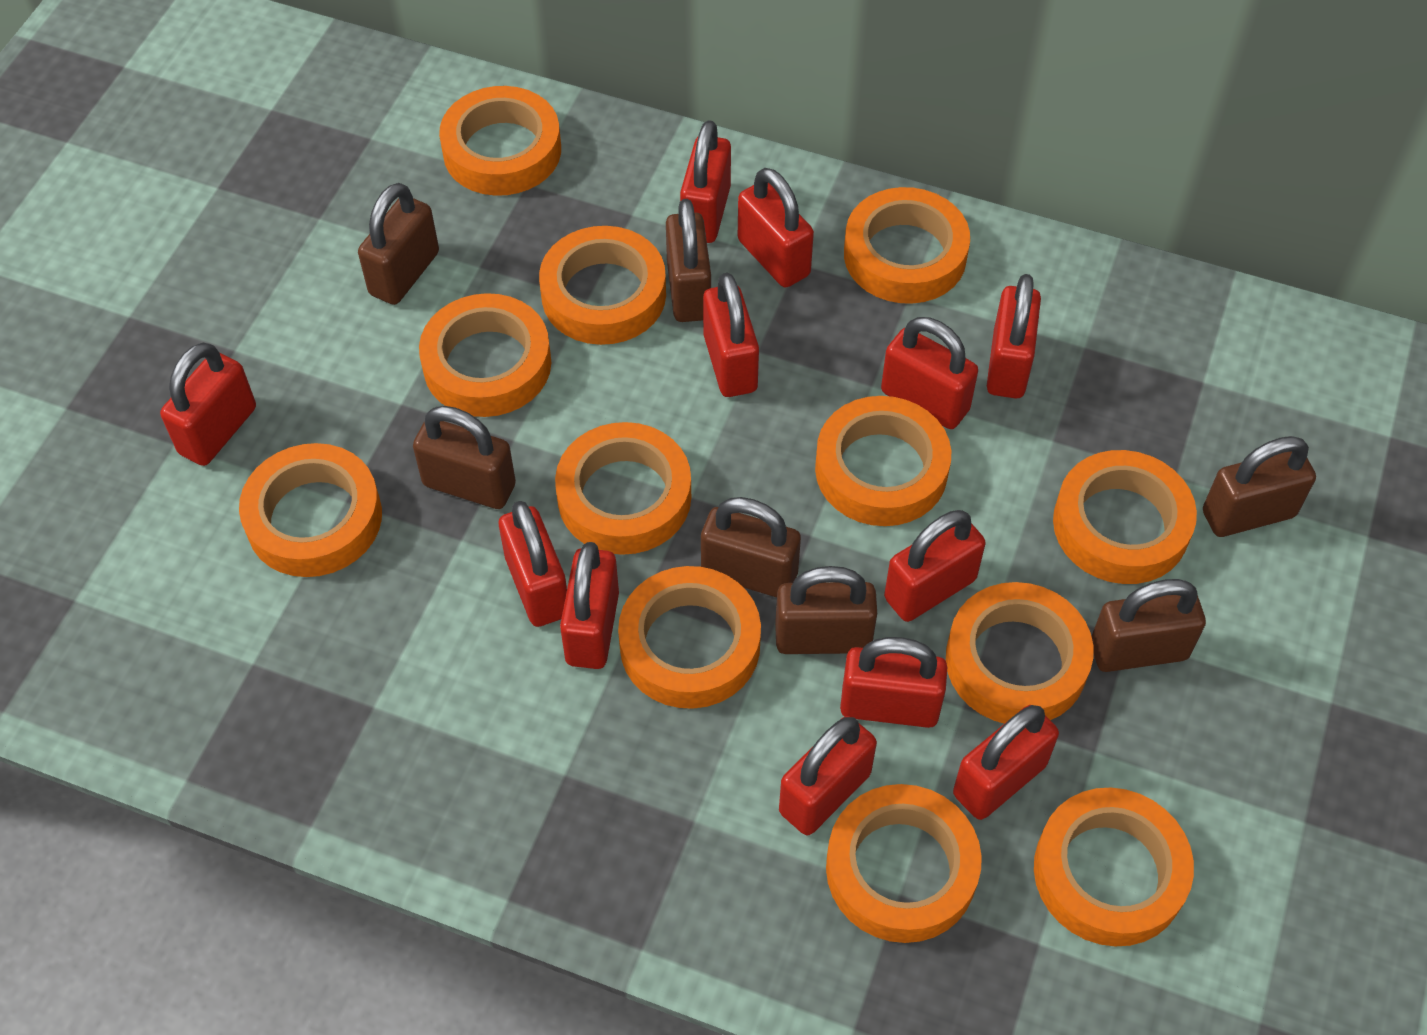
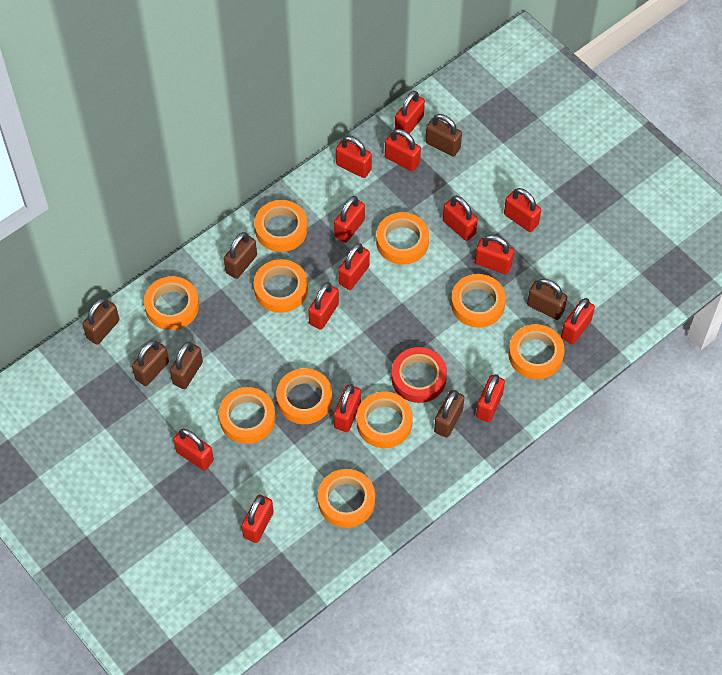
orange tape: [239,443,382,577] [419,293,551,417] [439,86,561,196] [539,226,666,345] [555,422,691,555] [618,566,761,709] [815,396,951,526] [826,784,982,943] [844,187,970,304] [946,582,1093,724] [1034,787,1194,947] [1053,450,1197,584] = 12 -> [144,276,199,330] [219,387,276,444] [254,200,308,252] [254,259,308,313] [276,368,332,424] [318,469,375,528] [357,391,413,448] [376,212,429,265] [451,274,506,328] [508,324,565,379] = 10
red padlock: [160,343,256,466] [499,501,567,627] [560,542,619,669] [680,120,731,243] [703,273,759,397] [738,168,814,288] [779,716,877,835] [840,637,947,728] [881,317,978,429] [884,510,986,622] [953,705,1059,820] [987,274,1041,398] = 12 -> [173,429,214,471] [242,495,274,543] [308,282,339,330] [334,196,365,243] [334,384,361,432] [336,136,372,178] [338,243,370,290] [385,129,421,172] [395,91,425,134] [443,196,478,241] [475,235,514,274] [476,374,505,422] [504,188,541,232] [561,298,595,344] = 14
red tape: none = 0 -> [391,347,447,403] = 1

